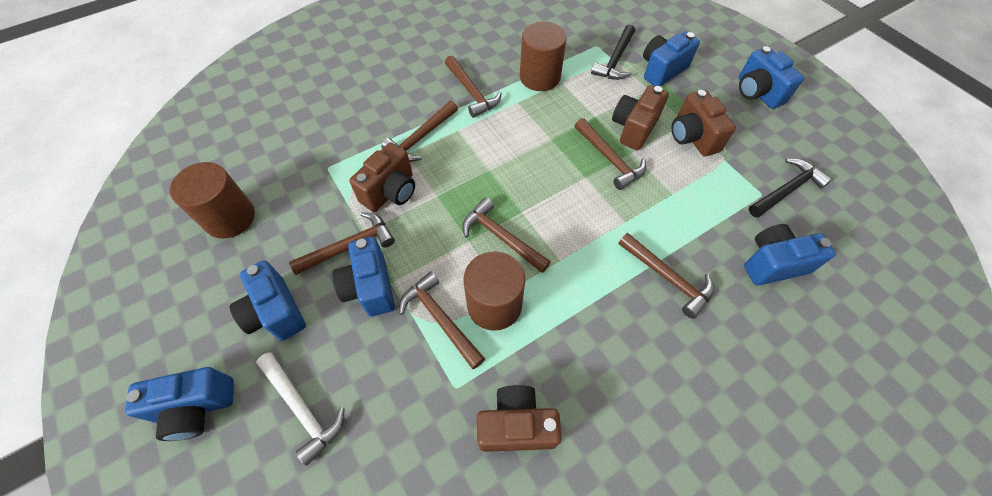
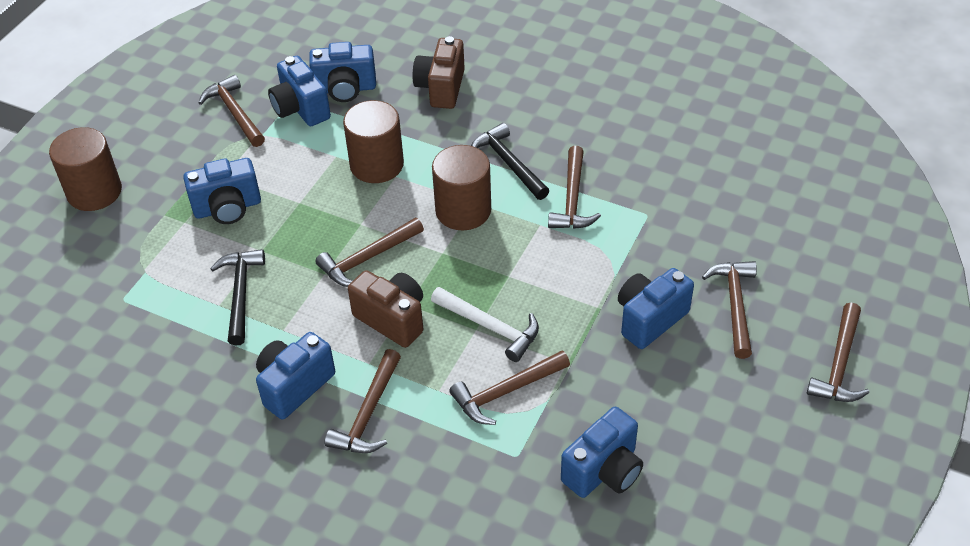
brown camera: [349,143,415,212] [477,385,562,452] [612,85,669,150] [672,90,736,156] = 4 -> [348,270,423,348] [412,36,465,109] = 2

